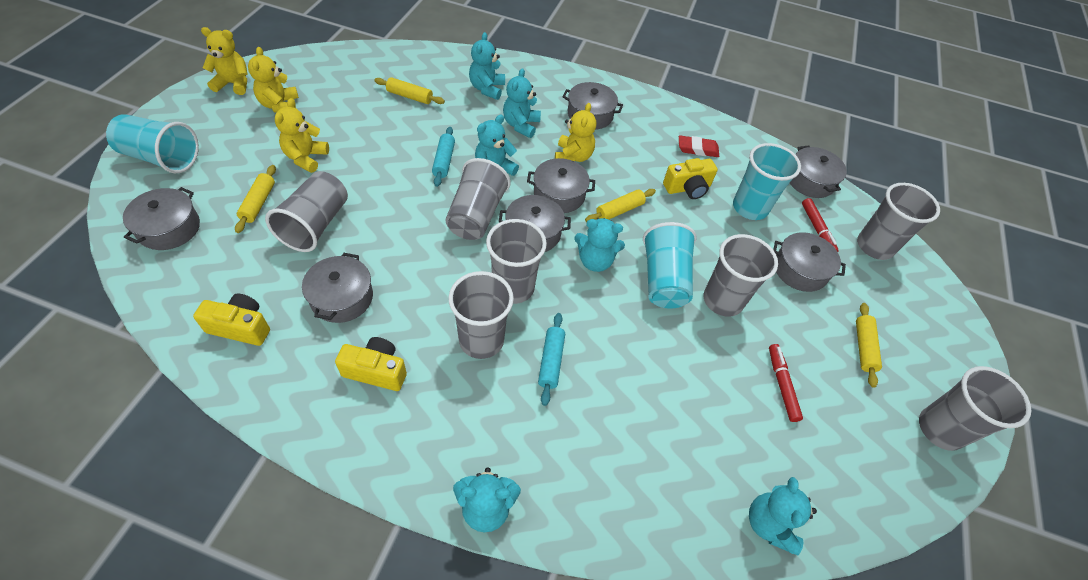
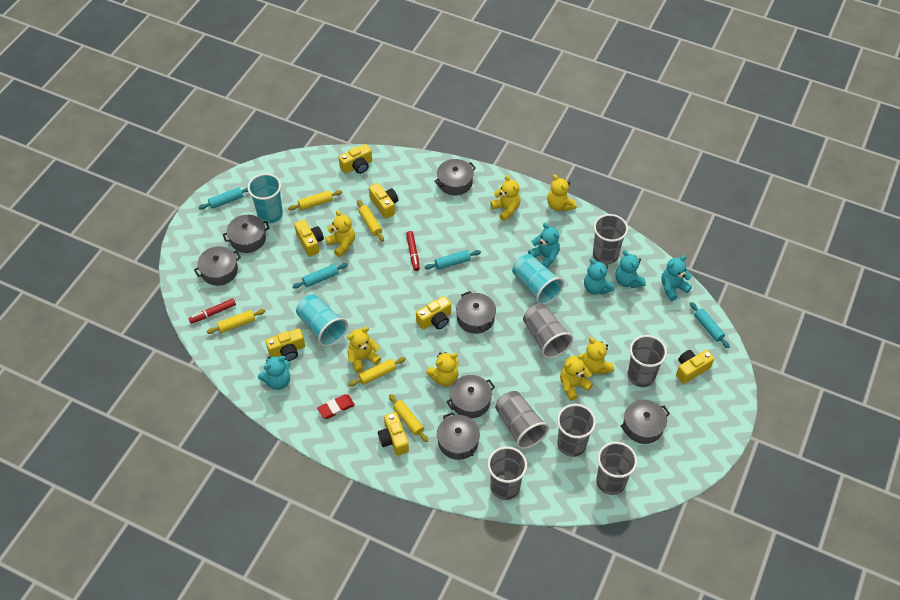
turquoise rolling pin: [432,127,455,187] [538,313,565,406] = 2 -> [198,187,248,210] [293,263,348,289] [425,250,481,270] [690,302,730,348] = 4
turquoise teddy bear: [453,468,521,532] [469,32,505,100] [475,115,519,176] [503,68,541,138] [574,218,625,272] [749,477,817,555] = 6 -> [258,356,290,390] [528,223,560,269] [584,258,615,295] [615,250,646,288] [661,255,692,301] = 5
yellow camera: [193,293,270,346] [335,337,407,391] [663,158,718,199] = 3 -> [266,328,305,361] [294,220,324,257] [339,144,372,174] [369,183,398,219] [378,412,409,456] [416,296,451,329] [676,350,714,384] = 7
yellow rolling pin: [235,165,276,233] [374,77,445,104] [585,189,656,222] [856,303,882,388] = 4 -> [206,309,266,334] [288,190,342,211] [348,357,406,387] [357,200,384,242] [389,394,428,442] = 5
yellow teddy bear: [201,27,247,95] [248,47,299,113] [275,98,329,173] [555,103,596,162] = 4 -> [325,210,355,257] [347,327,381,373] [426,352,459,386] [490,175,521,221] [547,174,577,211] [560,354,593,401] [582,337,614,375] = 7

